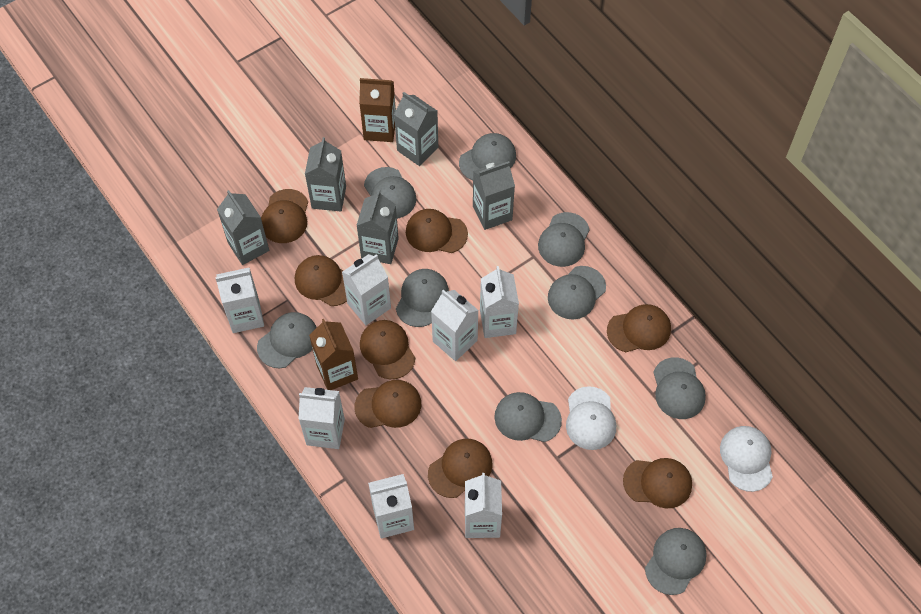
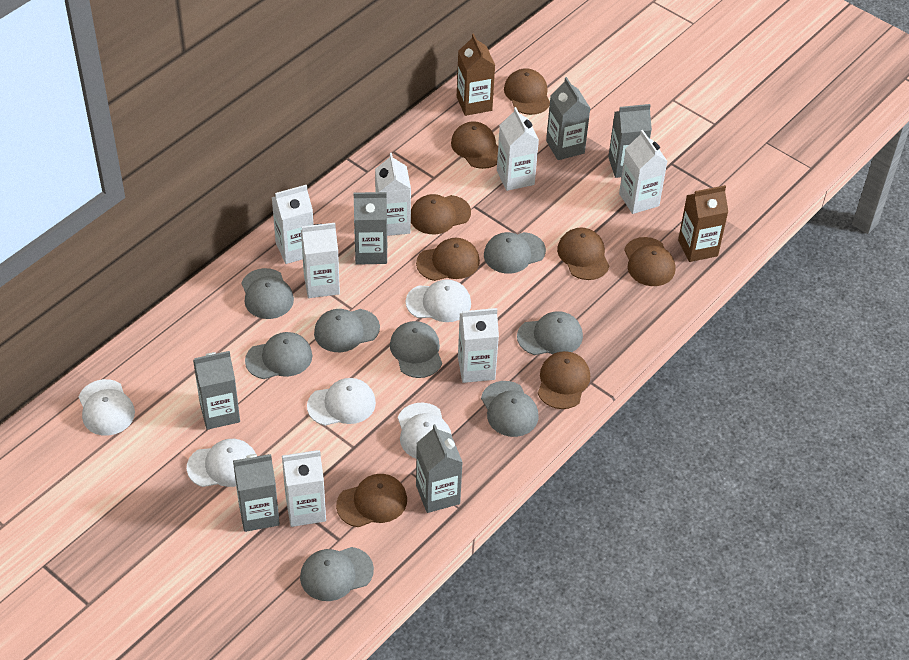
grey cap: [257,312,317,368] [364,167,416,219] [396,269,449,327] [459,133,516,181] [494,392,562,442] [538,212,590,267] [548,266,606,320] [645,528,707,595] [653,357,706,419] = 9 -> [241,268,294,319] [245,332,312,379] [300,547,374,601] [314,309,380,352] [390,321,442,378] [481,381,538,437] [484,232,546,274] [517,311,583,355] = 8
grey carton: [217,190,269,265] [305,137,346,211] [356,190,399,264] [394,92,438,166] [473,161,515,230] = 5 -> [193,351,240,430] [233,454,280,532] [354,192,387,265] [416,424,463,513] [546,77,591,160] [608,104,652,178] = 6
white cap: [566,386,616,450] [720,426,773,492] = 2 -> [79,379,135,435] [187,439,256,487] [307,378,376,426] [398,402,452,458] [406,279,471,322] = 5

